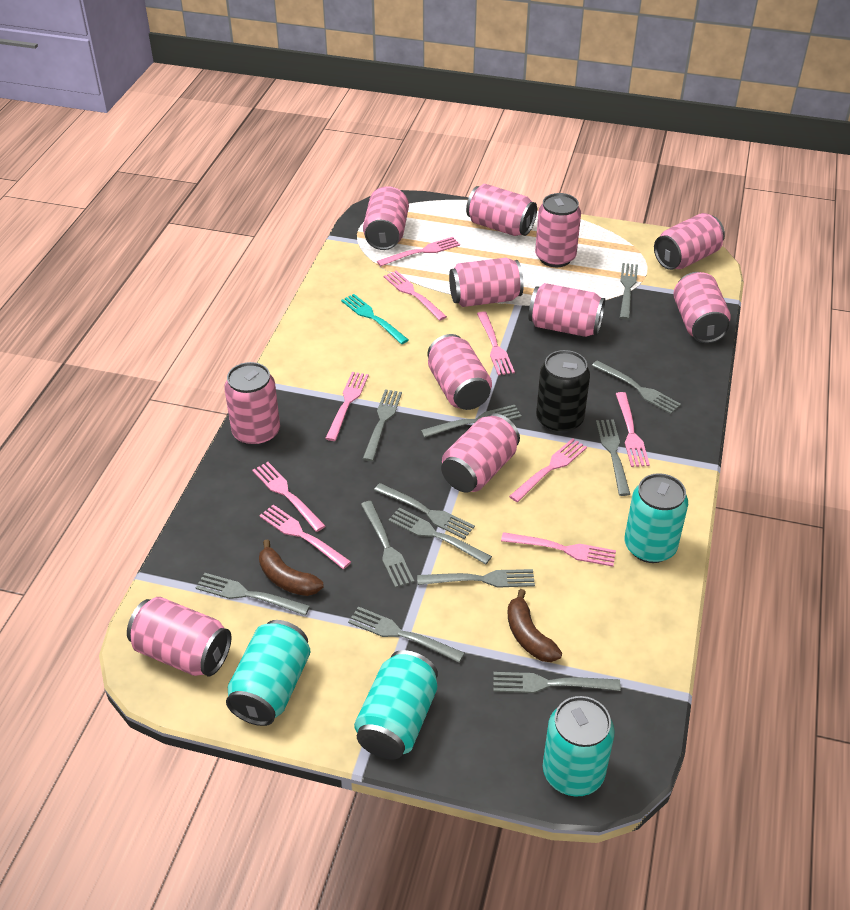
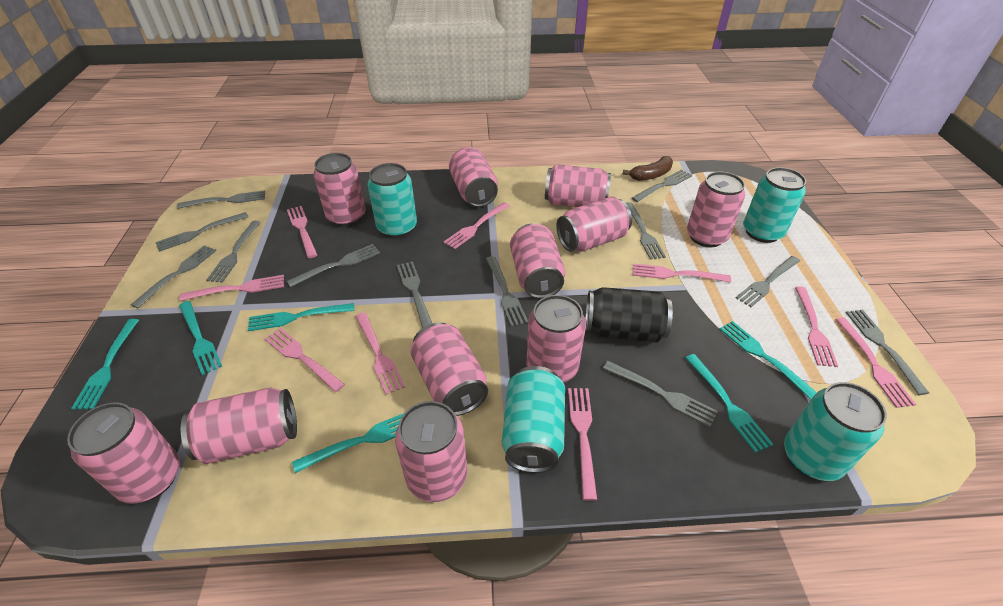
brown banana: [259,540,324,596] [507,589,562,662] = 2 -> [623,156,673,181] = 1
turquoise fork: [341,294,409,344] = 1 -> [71,319,139,410] [179,301,222,375] [248,303,354,331] [292,413,404,473] [685,354,774,453] [720,321,817,400] = 6

